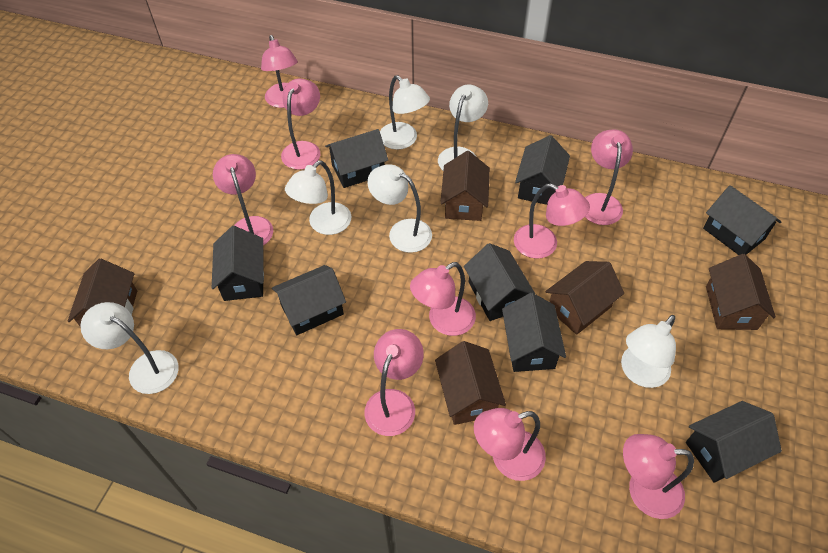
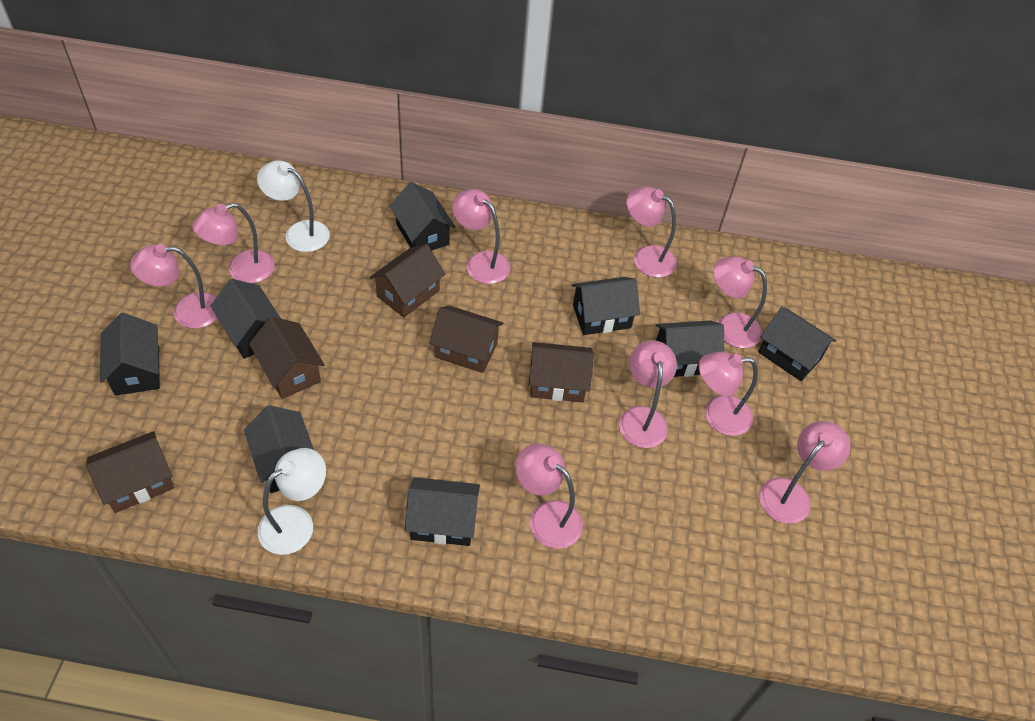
white lamp: [80,302,179,394] [285,160,351,235] [367,164,432,253] [380,75,430,150] [438,84,488,170] [621,315,676,388] = 6 -> [257,161,330,252] [258,448,326,555] = 2

